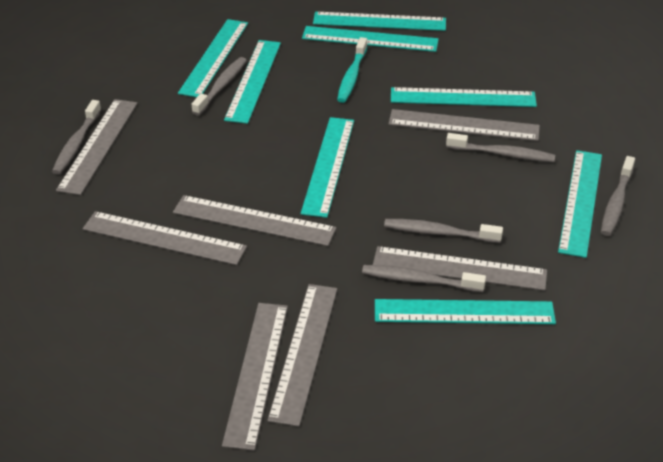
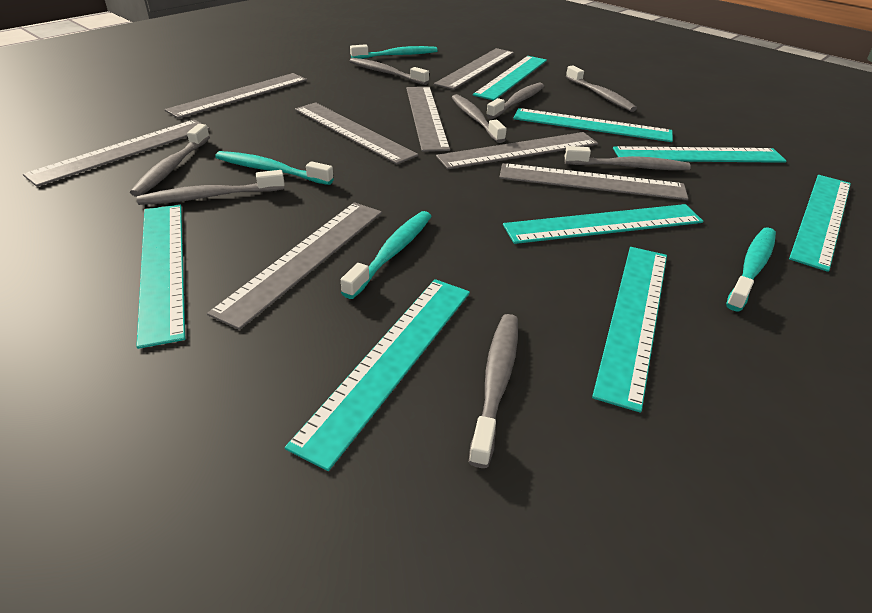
grey ruler: [56,99,138,195] [83,211,247,265] [173,195,336,246] [222,303,288,450] [267,284,337,427] [373,246,547,291] [389,109,540,141] = 7 -> [23,120,210,187] [165,73,307,119] [207,202,382,330] [295,102,418,164] [406,87,450,152] [434,48,514,90] [436,132,598,169] [499,163,688,200] = 8
grey toothbrush: [52,100,101,175] [192,57,247,116] [362,265,486,292] [384,219,503,243] [446,133,555,162] [601,156,635,236] = 6 -> [130,124,210,197] [137,170,285,205] [349,58,429,85] [452,94,506,143] [469,314,518,468] [486,83,544,119] [565,146,691,170] [566,66,637,112] = 8
turquoise toothbrush: [337,37,367,103] = 1 -> [215,151,334,185] [341,211,432,299] [350,44,438,59] [726,228,776,311] = 4

